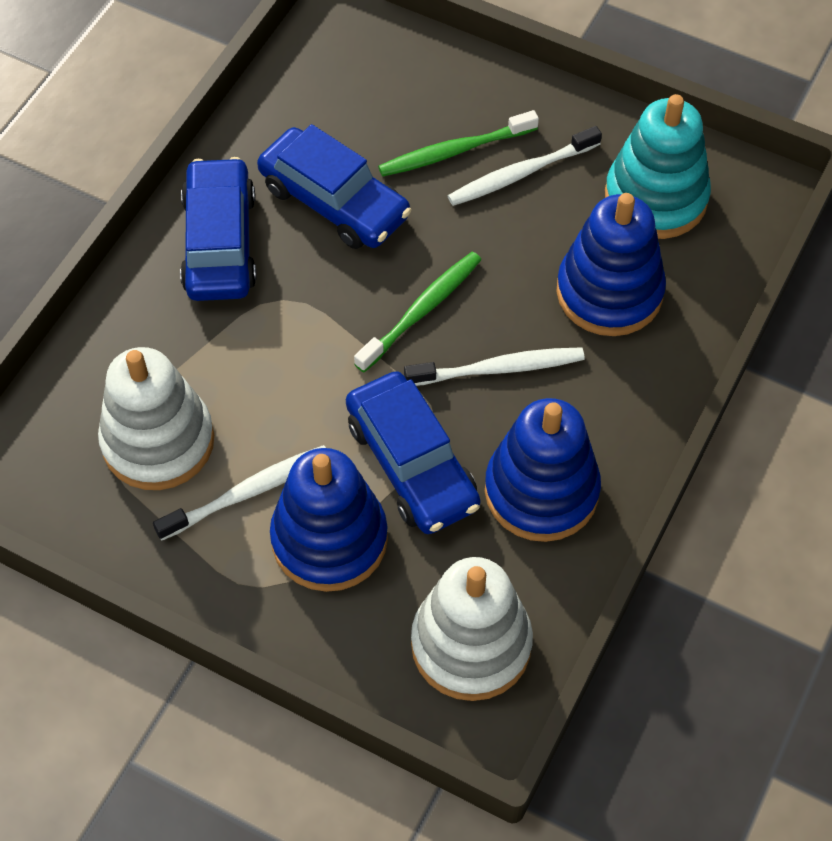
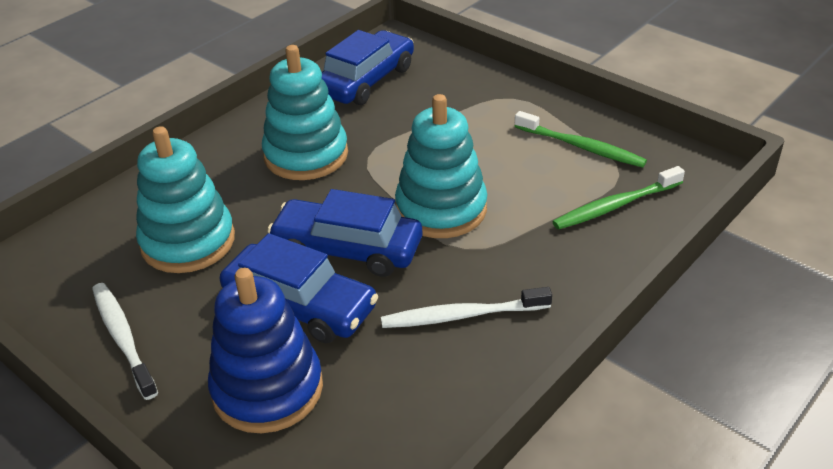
blue stacking toy: [270,448,388,592] [485,398,601,542] [556,193,666,336] = 3 -> [208,268,323,433] = 1
turquoise stacking toy: [605,94,711,239] = 1 -> [136,126,235,273] [262,45,348,180] [395,94,487,238] = 3
white stacking toy: [98,347,214,490] [411,557,533,701] = 2 -> none = 0
white toothbrush: [153,445,326,541] [404,347,585,386] [448,126,602,206] = 3 -> [92,283,158,400] [381,287,552,328] = 2

